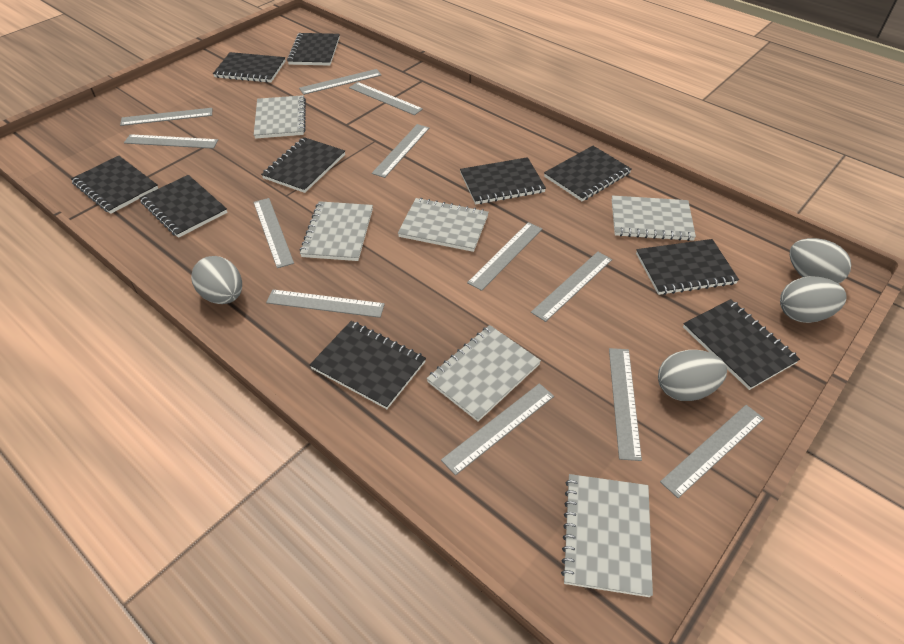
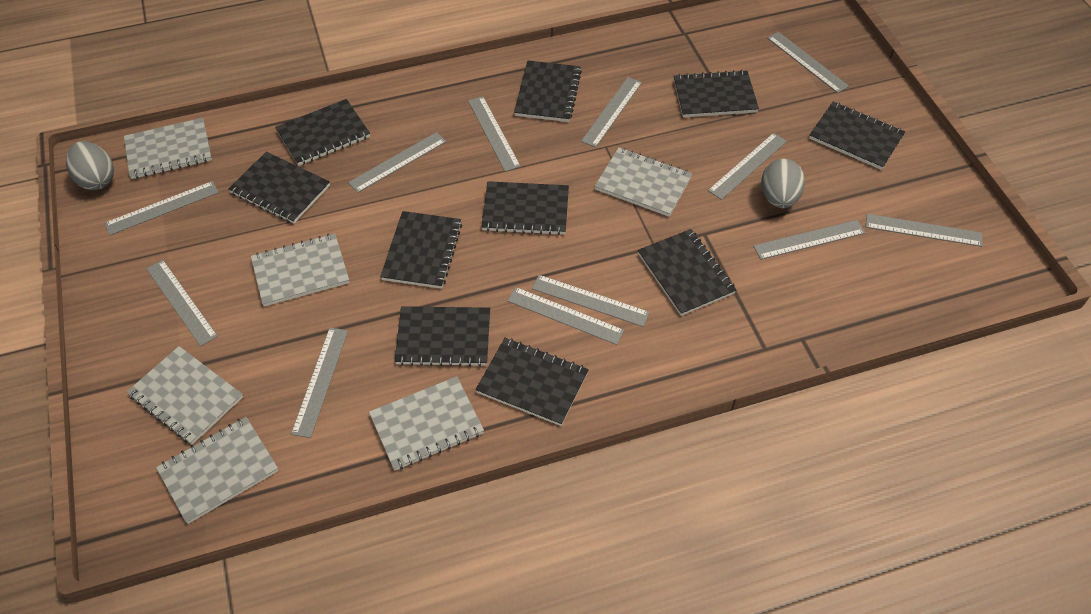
grey egg: [191,256,242,304] [658,350,727,401] [780,276,847,323] [790,238,851,284] = 4 -> [66,141,114,190] [761,159,805,208] = 2

